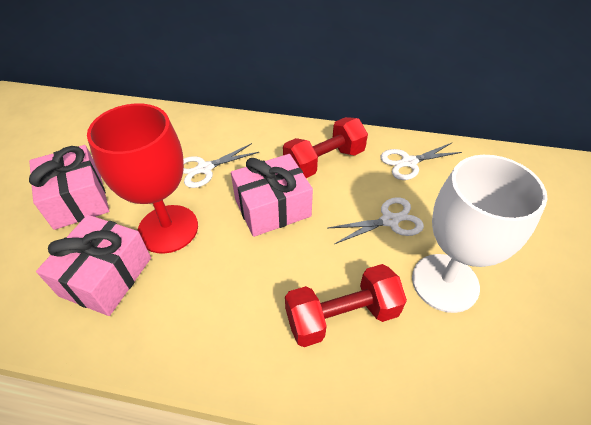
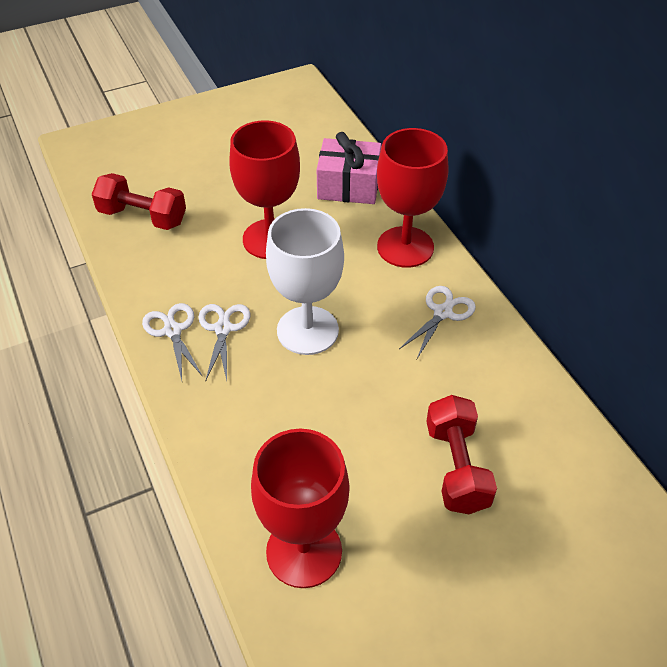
pink gift: [29,145,109,230] [36,215,151,316] [231,154,313,237] = 3 -> [317,132,381,204] = 1
red goblet: [87,103,198,253] = 1 -> [229,120,300,259] [251,429,349,588] [377,128,448,268] = 3

